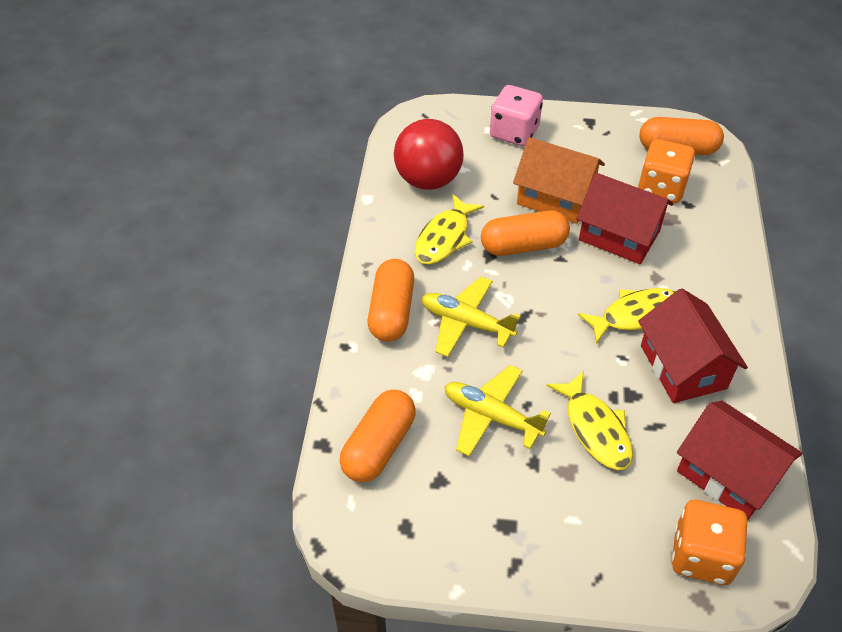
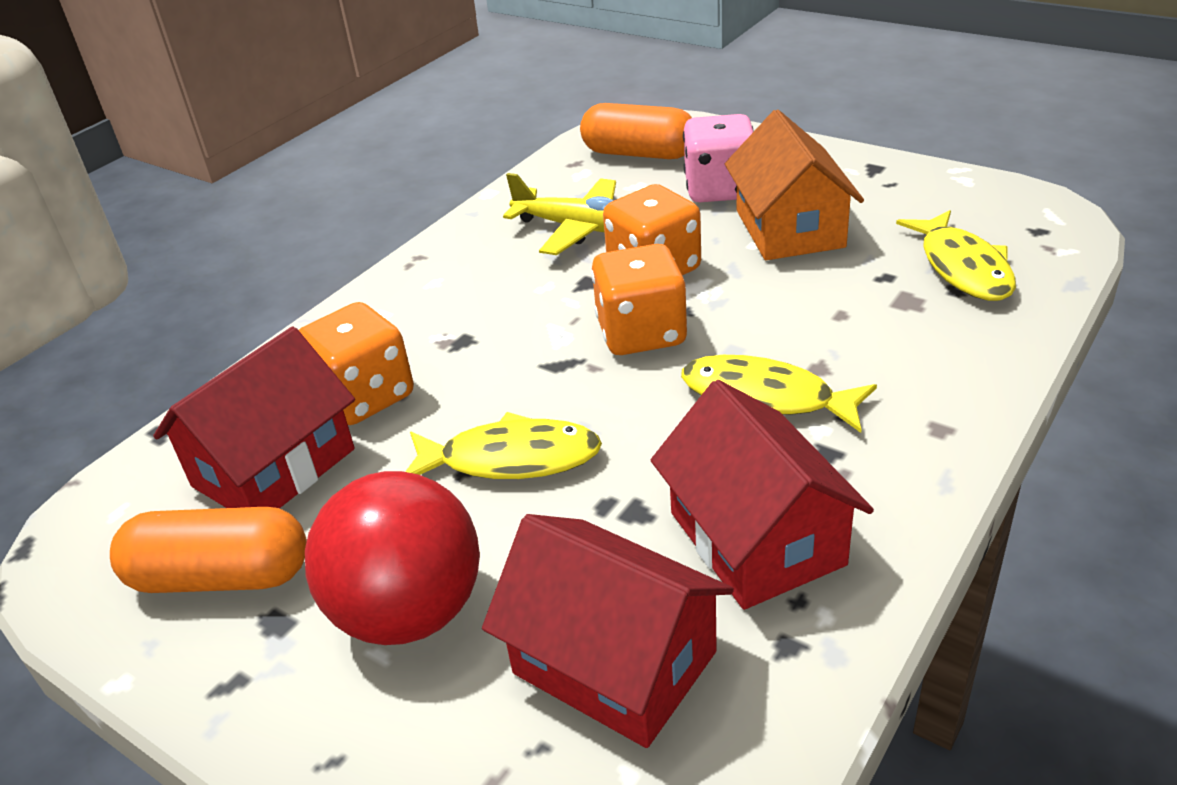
orange capsule: [340,390,416,482] [368,259,414,342] [481,211,570,256] [639,117,724,155] = 4 -> [110,507,307,593] [580,103,692,159] = 2
orange dice: [638,139,695,203] [672,500,747,585] = 2 -> [299,302,414,425] [591,244,688,355] [603,184,701,275] = 3
yellow plane: [421,277,521,357] [445,365,551,456] = 2 -> [503,173,616,255] = 1

